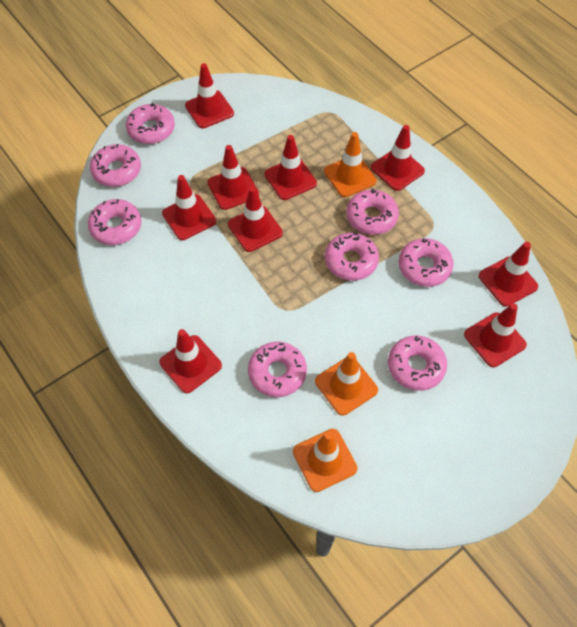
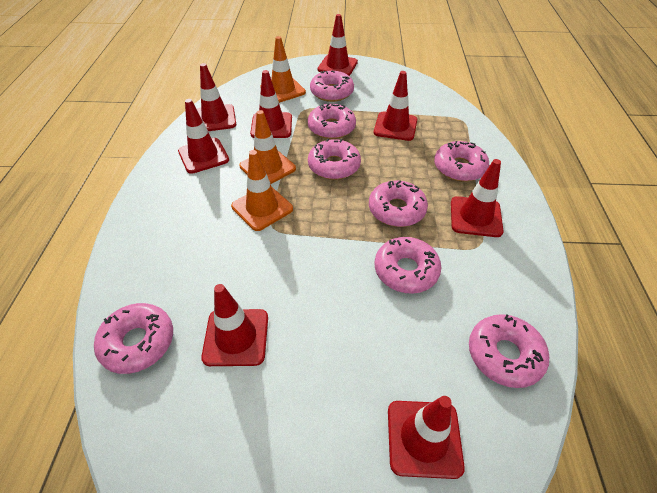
red traffic cone: [159,329,222,393] [162,175,216,240] [185,63,234,128] [208,145,259,210] [228,187,283,252] [264,135,317,200] [371,125,425,191] [464,303,527,367] [479,242,538,306] = 9 -> [178,99,229,174] [197,63,236,131] [201,284,268,366] [250,70,292,138] [318,14,358,76] [374,71,417,141] [388,396,465,479] [451,159,504,237] = 8

